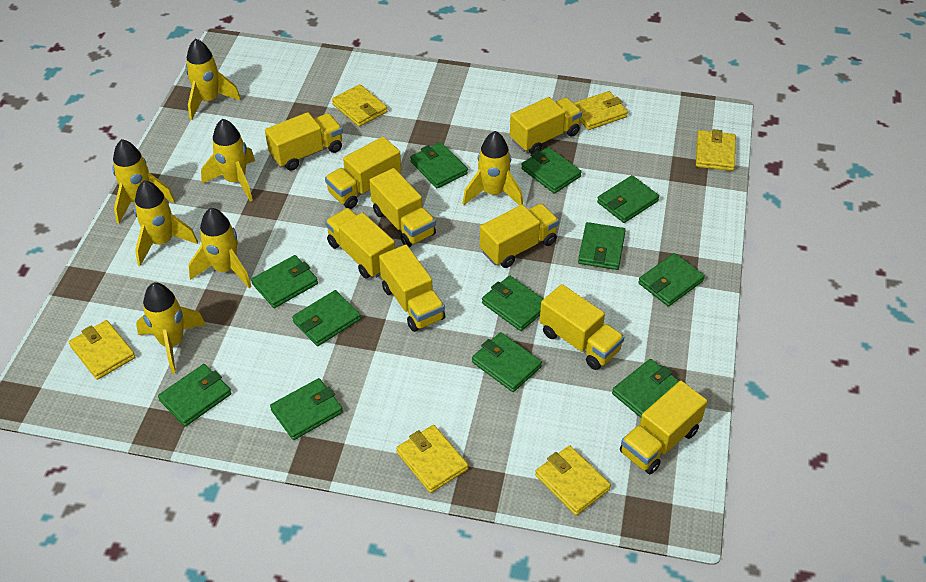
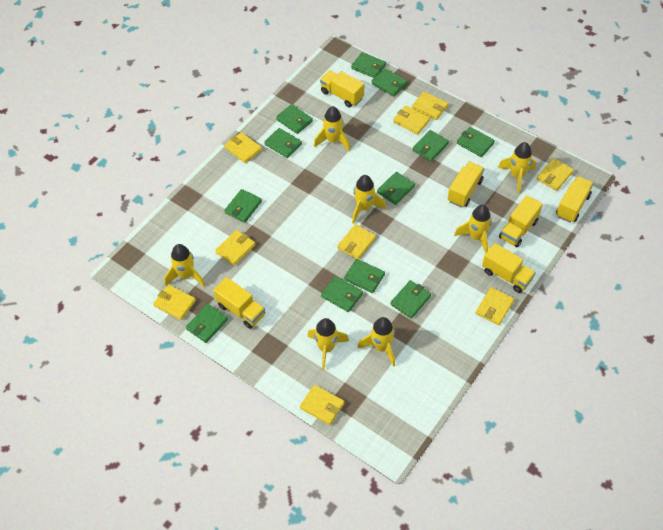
yellow truck: [265,112,343,171] [325,137,401,209] [325,208,395,279] [369,168,436,247] [379,245,445,332] [480,204,559,268] [510,97,582,154] [540,284,624,370] [620,381,707,474] = 9 -> [214,277,265,329] [320,70,364,107] [448,162,484,207] [482,243,536,293] [499,195,543,248] [556,176,594,223] = 6
yellow wallet: [69,320,135,380] [332,84,387,127] [396,425,468,493] [535,445,611,515] [574,91,628,130] [696,129,736,171] = 6 -> [153,285,196,320] [215,230,255,266] [225,132,262,163] [300,385,345,425] [337,224,376,259] [393,105,430,135] [412,92,448,120] [475,287,514,326] [536,158,574,191] = 9

